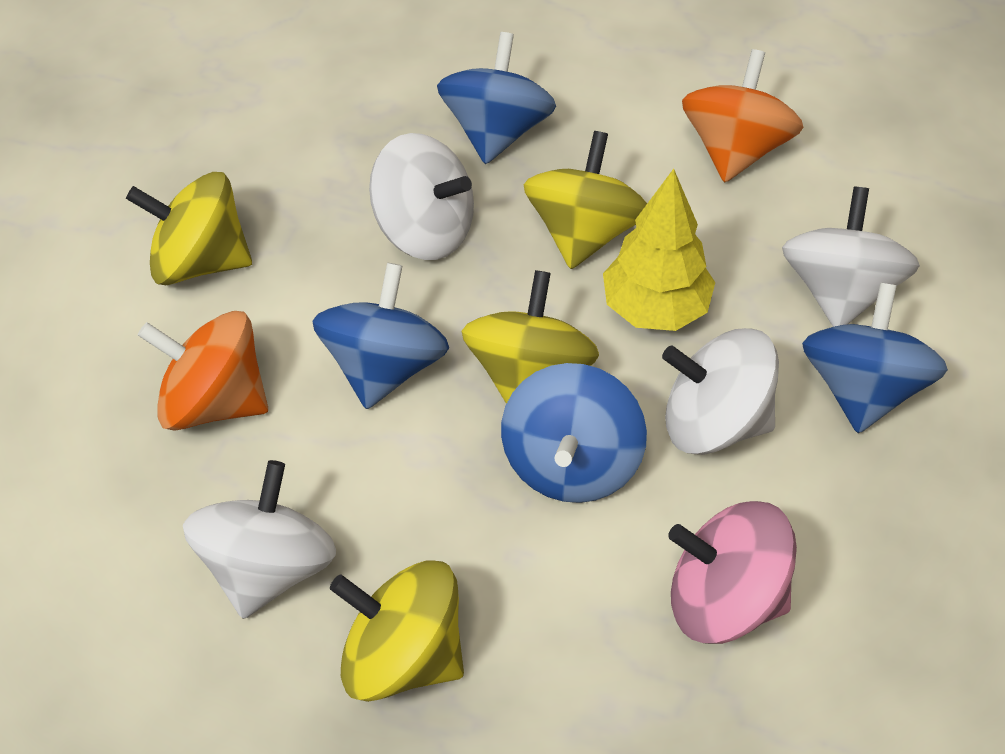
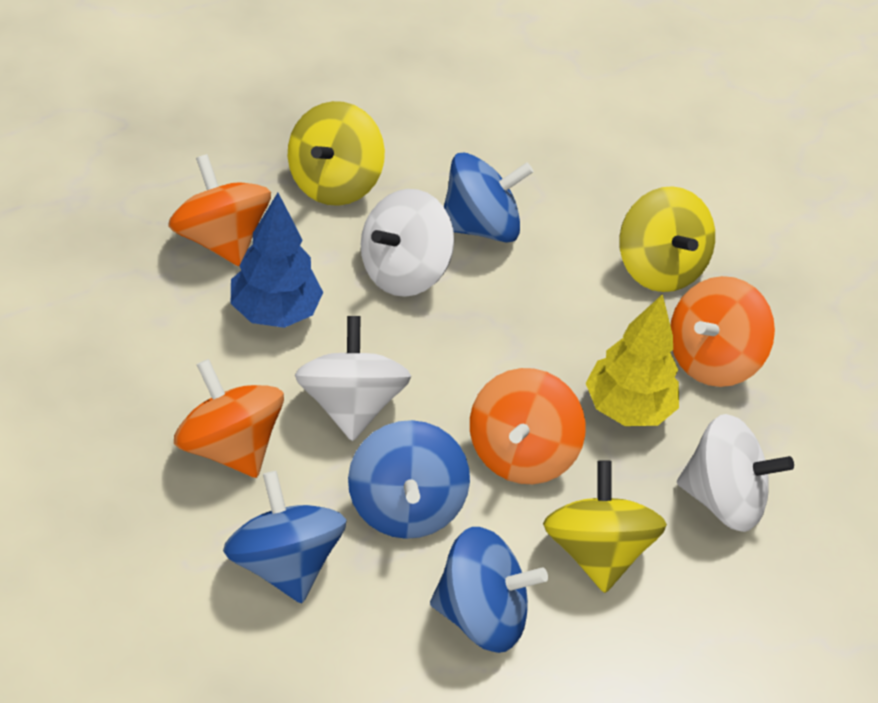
blue tree: none = 0 -> [231,193,323,328] = 1
orange spinning top: [138,311,268,431] [682,49,804,183] = 2 -> [168,154,271,266] [174,359,284,478] [470,368,585,484] [670,276,775,387] = 4
pink spinning top: [668,501,797,644] = 1 -> none = 0
white spinning top: [183,460,336,619] [369,133,474,260] [662,328,779,455] [782,187,920,327] = 4 -> [295,316,411,441] [361,189,454,297] [677,414,794,532] = 3
yellow spinning top: [126,172,252,285] [330,560,464,702] [462,270,599,404] [524,131,647,269] = 4 -> [288,101,385,206] [543,460,667,593] [619,186,715,292] = 3

